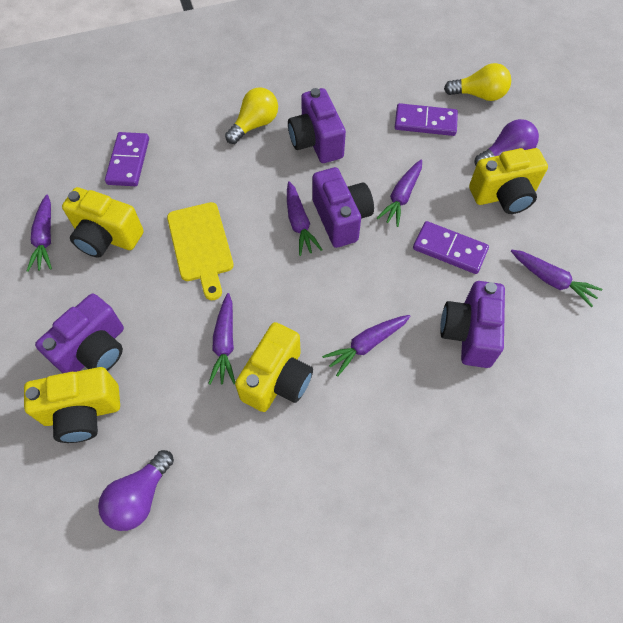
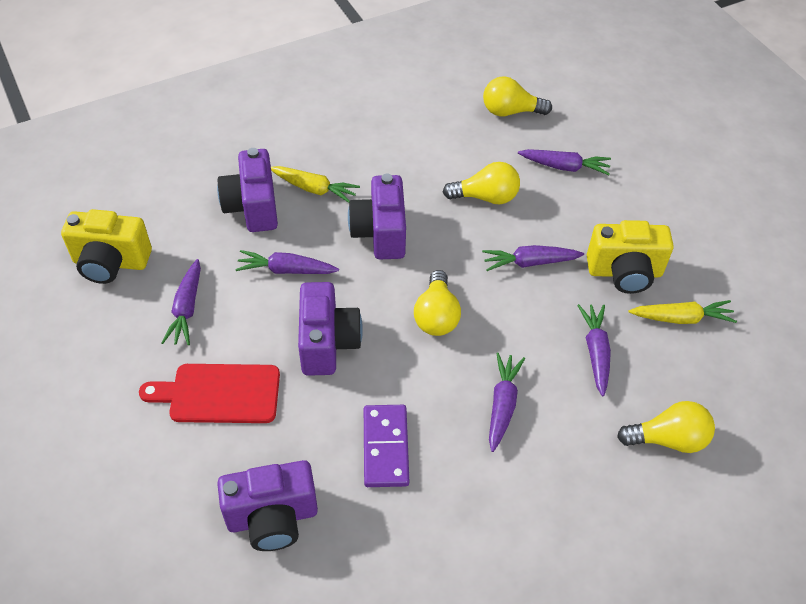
purple domino: [105,132,149,186] [395,103,458,136] [413,221,489,274] = 3 -> [364,405,409,487] = 1
purple light bulb: [98,450,174,531] [474,119,539,166] = 2 -> none = 0
red cutting board: none = 0 -> [139,364,280,423] = 1
yellow camera: [24,367,120,443] [62,187,144,258] [235,322,313,412] [469,148,548,214] = 4 -> [61,209,152,284] [587,220,674,294] = 2
yellow carrot: none = 0 -> [271,166,360,203] [629,300,737,324] = 2
yellow cutting board: [167,202,234,300] = 1 -> none = 0
yellow light bulb: [225,87,278,144] [444,63,511,101] = 2 -> [414,270,461,336] [443,162,520,204] [483,76,552,116] [617,401,715,453] = 4

